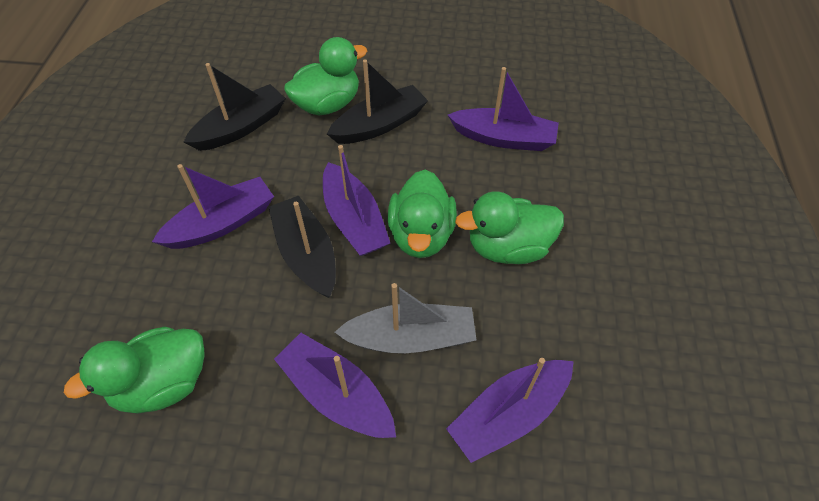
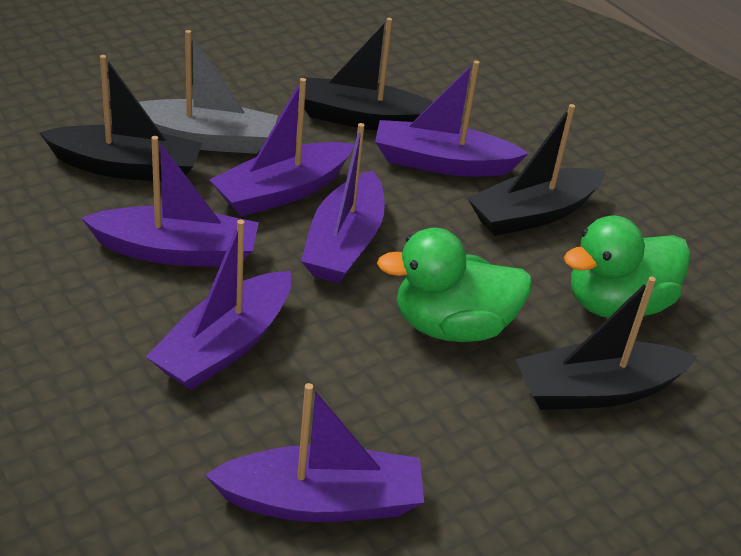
black boat: [184,63,286,151] [268,196,336,298] [327,59,428,144] = 3 -> [39,55,202,182] [299,18,433,130] [467,104,606,236] [516,276,697,410] = 4
green duck: [64,326,205,413] [284,37,367,116] [388,170,457,258] [455,191,564,264] = 4 -> [377,228,532,342] [564,215,691,318] = 2
purple boat: [152,164,274,249] [274,333,396,438] [323,145,390,256] [446,358,574,463] [448,67,559,151] = 5 -> [81,136,259,267] [146,219,291,390] [205,383,424,522] [209,78,354,216] [301,123,385,284] [375,61,529,176] = 6

